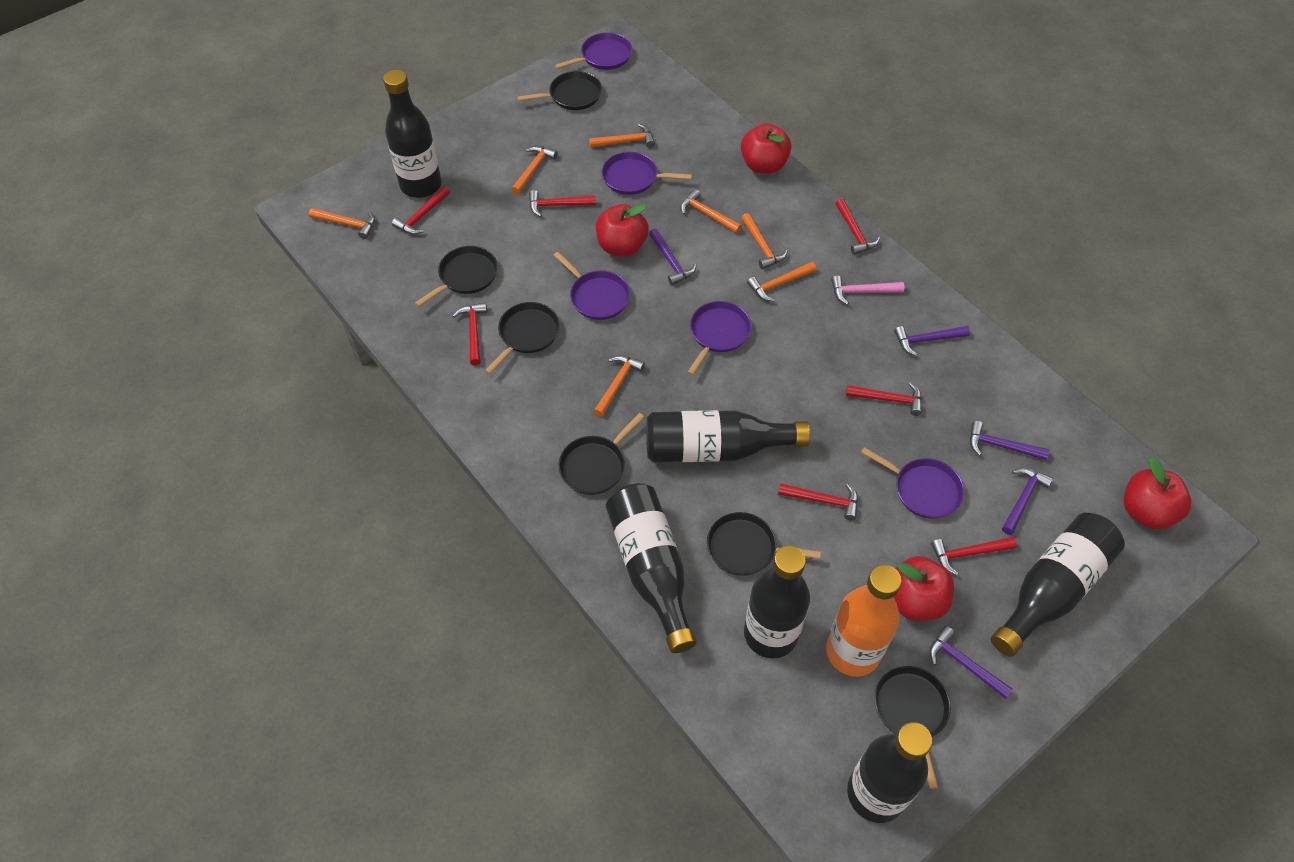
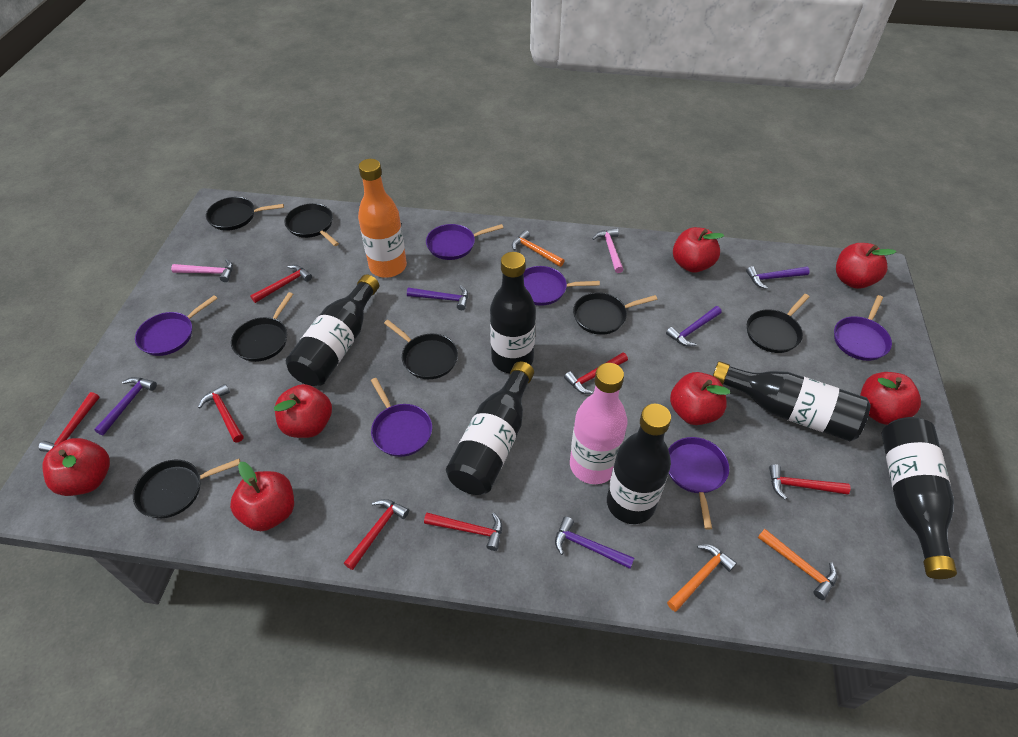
black pan: [415,246,498,307] [485,302,560,374] [517,71,602,110] [558,413,644,495] [707,512,821,576] [875,666,951,789] = 6 -> [133,459,240,518] [206,197,284,231] [231,292,293,362] [284,203,339,246] [384,320,458,379] [573,293,657,335] [747,294,809,353] = 7
orange hammer: [309,208,375,239] [511,146,558,195] [589,124,655,148] [593,355,645,417] [680,189,742,234] [741,213,788,269] [747,262,816,301] = 7 -> [512,230,564,267] [667,544,737,612] [758,529,837,600] = 3
pink bottle: none = 0 -> [570,363,628,484] = 1
pink hammer: [831,276,904,305] = 1 -> [171,259,233,282] [592,228,623,273] = 2
purple pan: [554,252,630,320] [555,32,632,70] [602,152,692,195] [687,301,751,376] [861,447,964,519] = 5 -> [135,295,218,356] [371,378,432,457] [426,224,503,260] [524,266,600,306] [668,437,729,530] [834,295,892,361] = 6
red apple: [596,204,649,256] [741,123,791,174] [894,556,954,621] [1124,457,1191,530] = 4 -> [42,438,110,496] [230,462,294,531] [274,384,332,438] [670,372,730,425] [673,227,724,273] [836,243,896,289] [860,372,921,425] = 7

